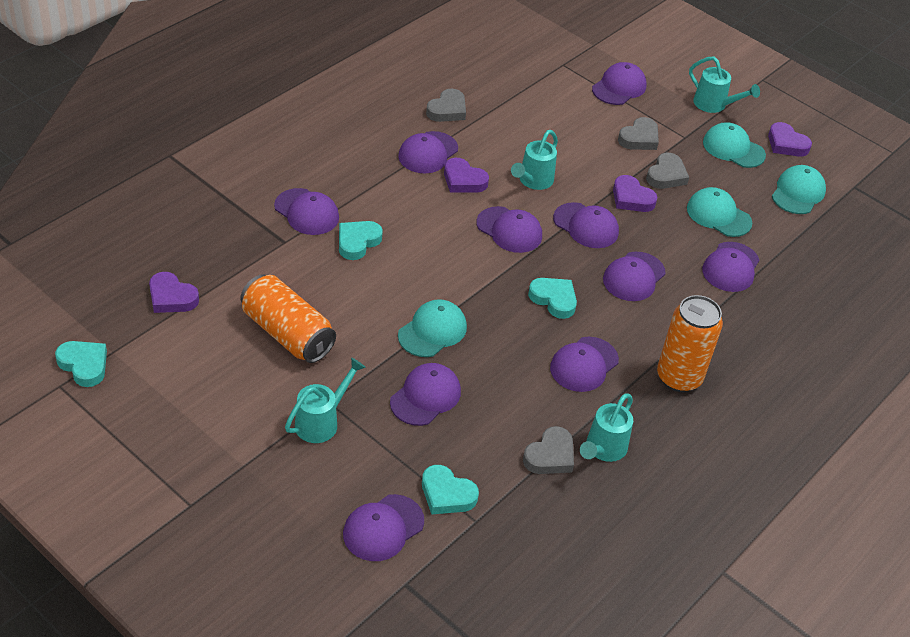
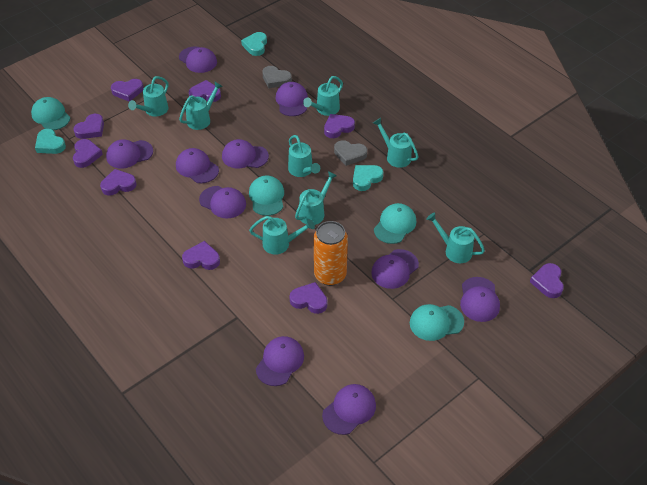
grey heart: [426,89,466,122] [523,426,574,474] [618,117,659,150] [646,153,689,189] = 4 -> [262,66,292,88] [334,140,367,166] = 2
orange can: [240,274,336,363] [657,295,723,392] = 2 -> [314,221,348,286] = 1
purple heart: [149,272,199,313] [444,158,489,193] [613,175,657,212] [768,122,812,156] = 4 -> [73,114,104,139] [73,139,103,168] [100,169,136,196] [111,79,144,102] [182,241,220,270] [189,80,221,102] [289,282,327,314] [324,114,355,138] [530,263,564,298] = 9
turquoise heart: [55,341,107,387] [339,221,383,260] [422,465,479,514] [528,278,577,319] = 4 -> [35,129,66,154] [241,32,267,56] [353,165,383,191] = 3
turquoise watering can: [285,358,366,443] [511,130,558,190] [580,393,633,462] [689,56,760,113] = 4 -> [128,76,169,117] [179,82,223,130] [249,216,315,255] [288,135,320,177] [295,171,337,225] [303,76,343,116] [373,118,419,168] [426,212,485,263] = 8

